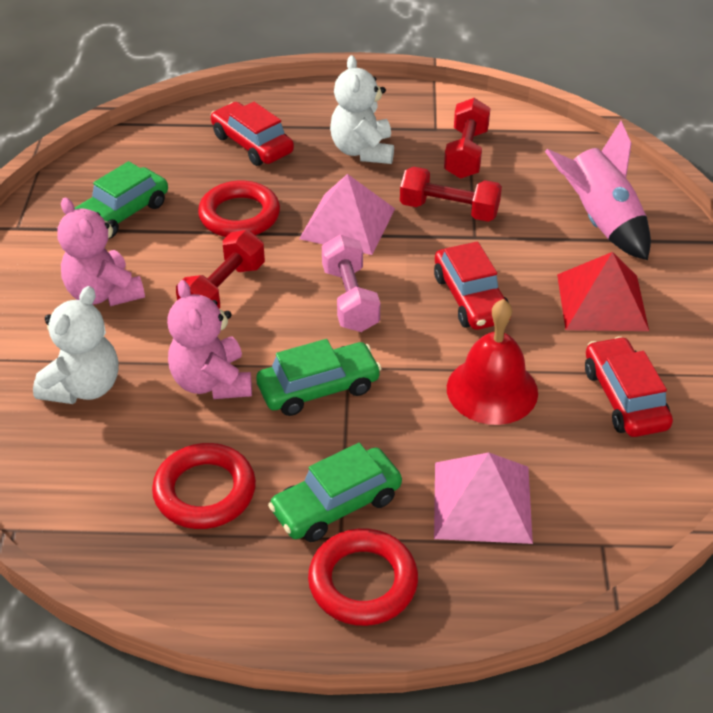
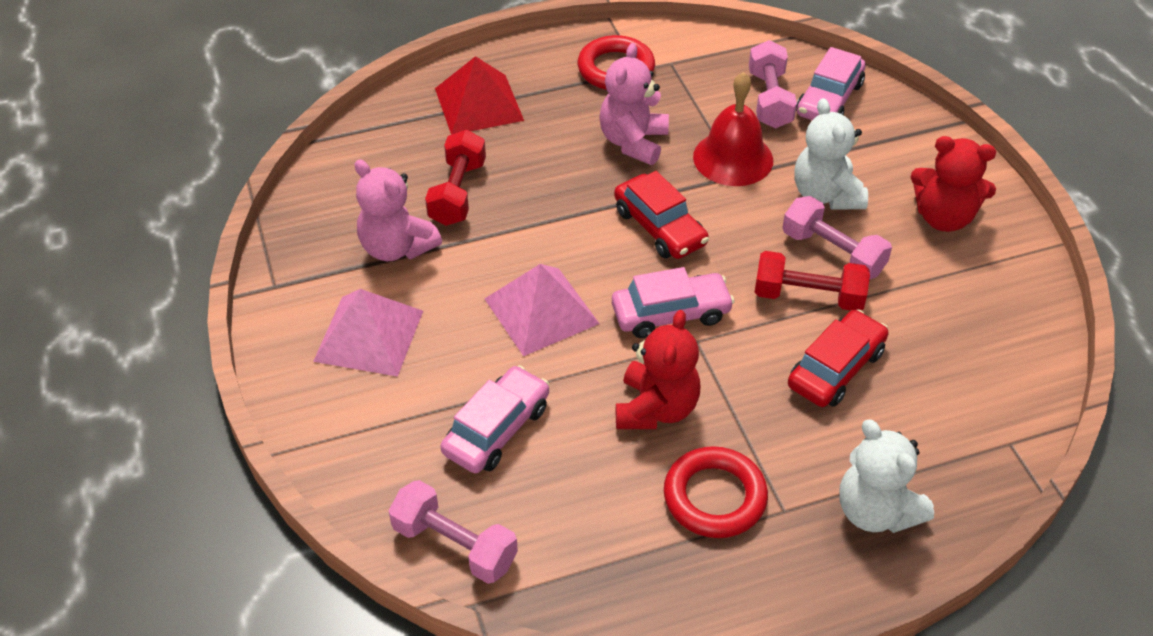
green car: [75,161,168,239] [256,339,382,416] [268,443,402,542] = 3 -> none = 0
pink car: none = 0 -> [441,365,549,473] [612,267,735,338] [796,47,866,120] = 3
pink dumbbell: [322,235,380,332] = 1 -> [389,480,518,584] [749,40,797,129] [782,196,892,280] = 3
pink rocket: [545,121,651,260] = 1 -> none = 0
red car: [211,102,294,166] [434,242,511,330] [585,336,673,437] = 3 -> [614,171,709,259] [788,309,889,407] = 2
red dumbbell: [176,230,265,309] [400,167,502,222] [444,98,490,179] = 3 -> [425,130,486,226] [754,251,870,311] = 2
red ring: [152,443,256,529] [198,181,280,237] [308,528,418,626] = 3 -> [577,35,655,90] [664,446,768,538] = 2
red teddy bear: none = 0 -> [616,310,701,429] [911,136,996,232] = 2

